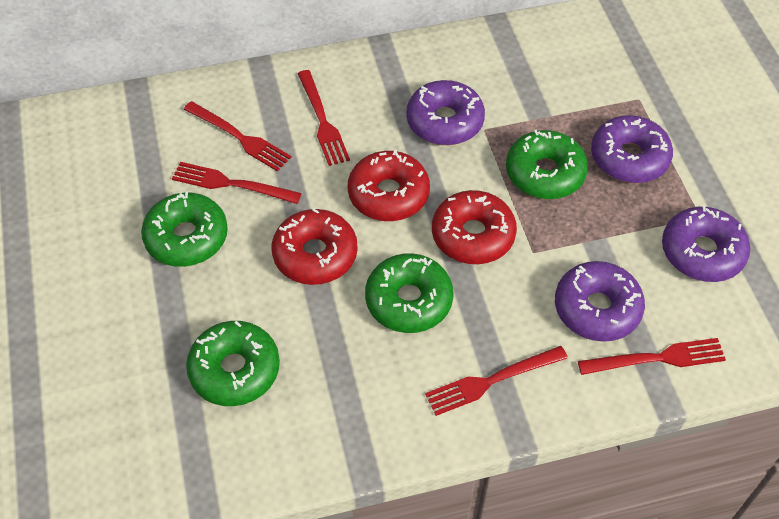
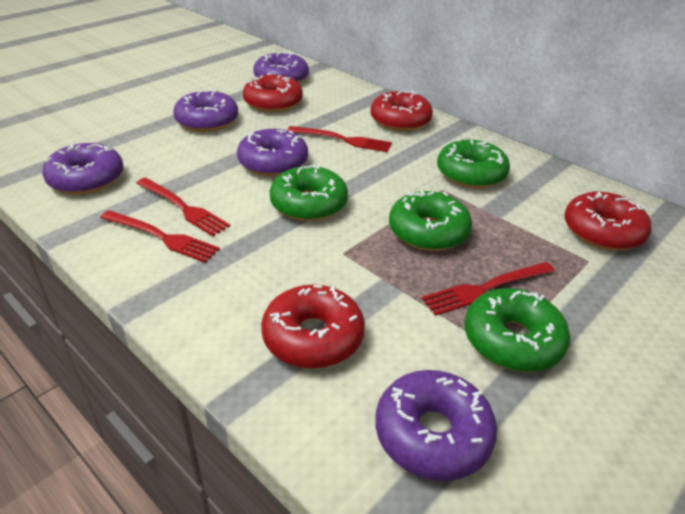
purple donut: [406,80,485,145] [555,261,645,342] [591,115,673,183] [662,205,750,282] = 4 -> [42,143,124,195] [173,89,238,132] [237,129,308,176] [253,52,309,83] [376,370,497,481] = 5
red donut: [272,208,358,285] [348,150,430,221] [432,190,517,264] = 3 -> [243,73,303,112] [261,284,365,369] [371,91,433,131] [564,192,651,251] = 4
red fork: [172,162,302,204] [183,101,291,171] [297,70,350,166] [425,346,568,416] [578,338,726,375] = 5 -> [100,210,220,263] [136,178,230,236] [288,126,392,152] [422,262,555,316] = 4

